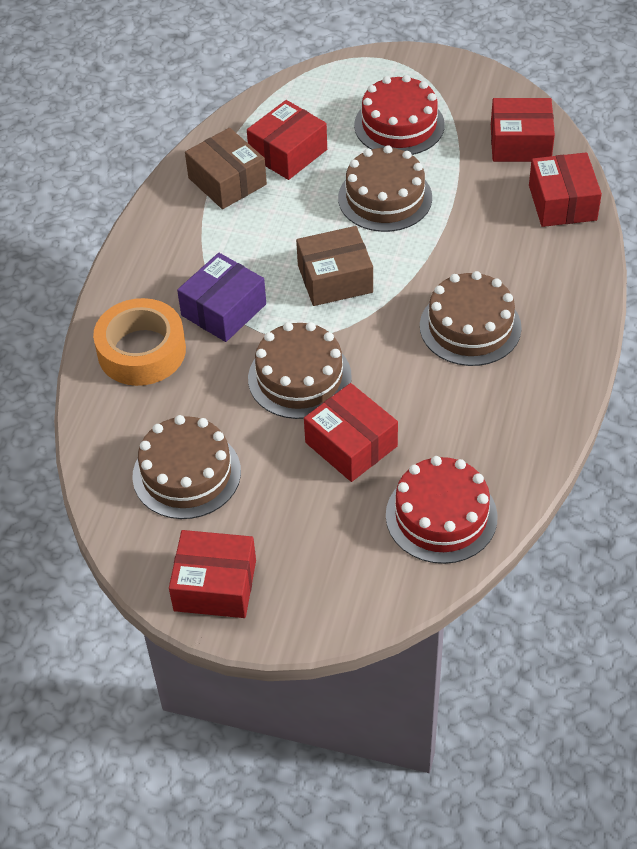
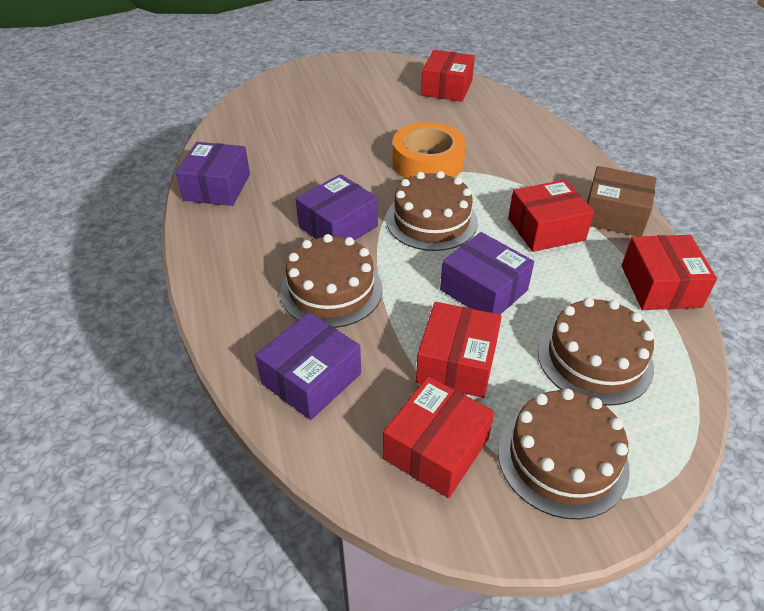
brown box: [185,128,267,209] [296,226,373,306] = 2 -> [587,166,656,237] = 1
purple box: [177,253,266,342] = 1 -> [176,142,250,206] [255,312,361,420] [296,174,378,240] [440,232,534,314] = 4
red cake: [354,75,445,155] [386,456,498,564] = 2 -> none = 0

